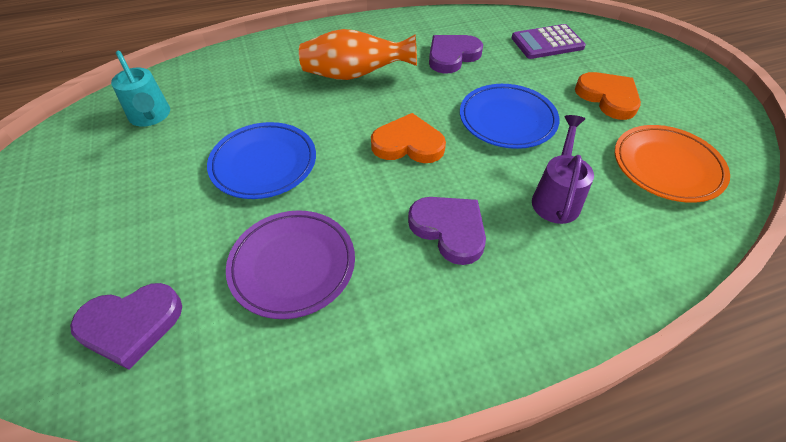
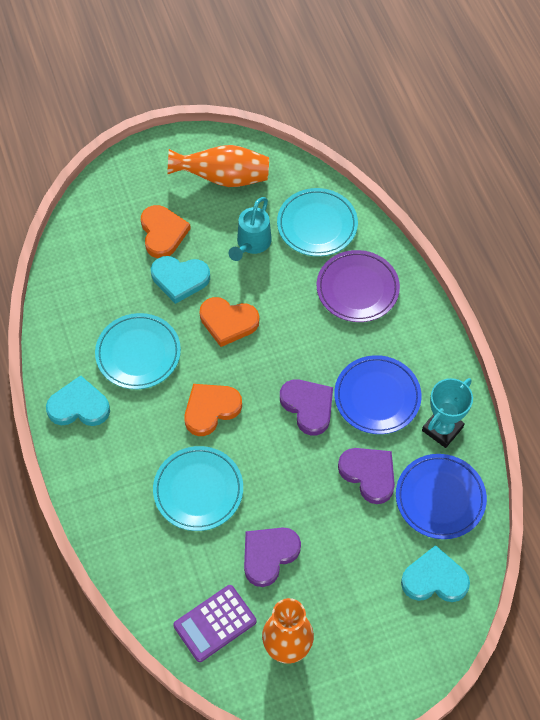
orange heart: [371,113,446,163] [575,72,641,120] = 2 -> [141,205,191,258] [184,384,242,436] [200,297,259,347] = 3
orange plate: [615,125,730,203] = 1 -> none = 0
orange vase: [299,29,417,80] = 1 -> [167,145,269,187] [262,598,314,664] = 2
purple watering can: [532,115,594,224] = 1 -> none = 0
turquoise heart: none = 0 -> [46,375,110,426] [151,256,210,304] [401,545,470,602] = 3
turquoise plate: none = 0 -> [95,313,181,389] [153,446,243,531] [277,188,358,256] = 3
turquoise trophy: none = 0 -> [422,378,473,448] = 1

